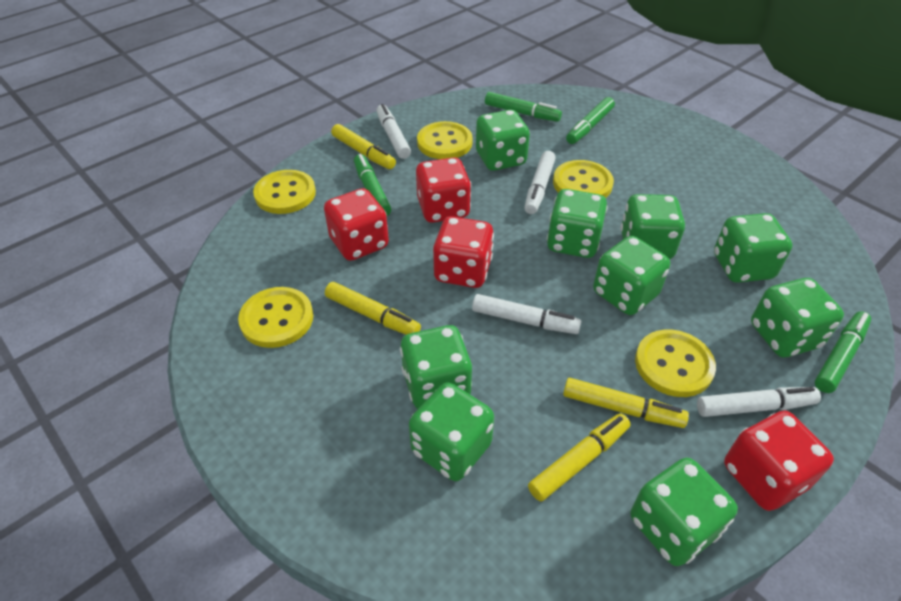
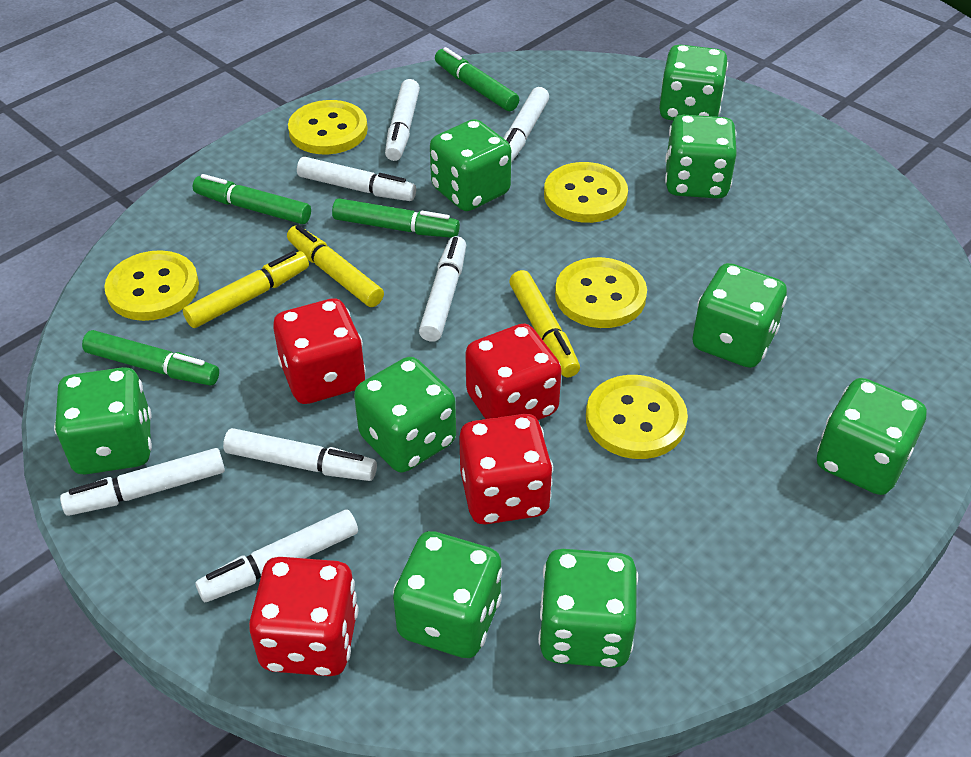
white marker: [376,104,411,159] [472,294,582,334] [524,151,556,214] [697,387,821,417] = 4 -> [60,448,225,516] [195,509,358,602] [223,428,377,481] [297,157,416,201] [385,79,420,161] [419,236,466,342] [504,87,549,163] = 7
yellow marker: [325,282,421,335] [331,124,396,169] [528,413,631,501] [563,378,689,428] = 4 -> [183,251,309,328] [287,225,384,307] [509,270,580,378] = 3

